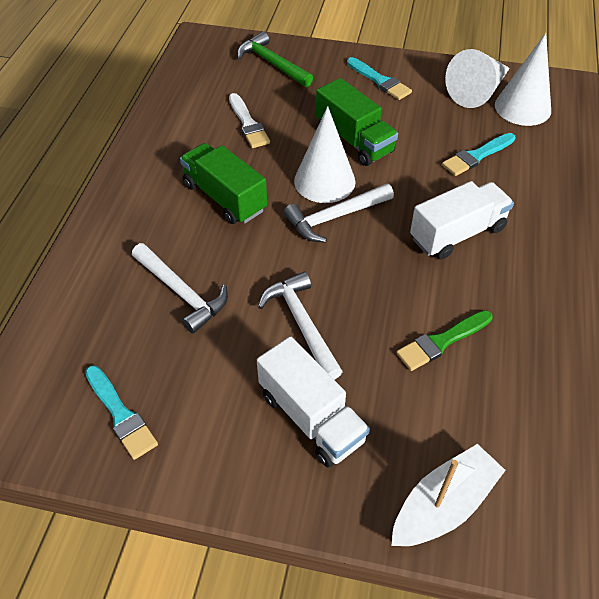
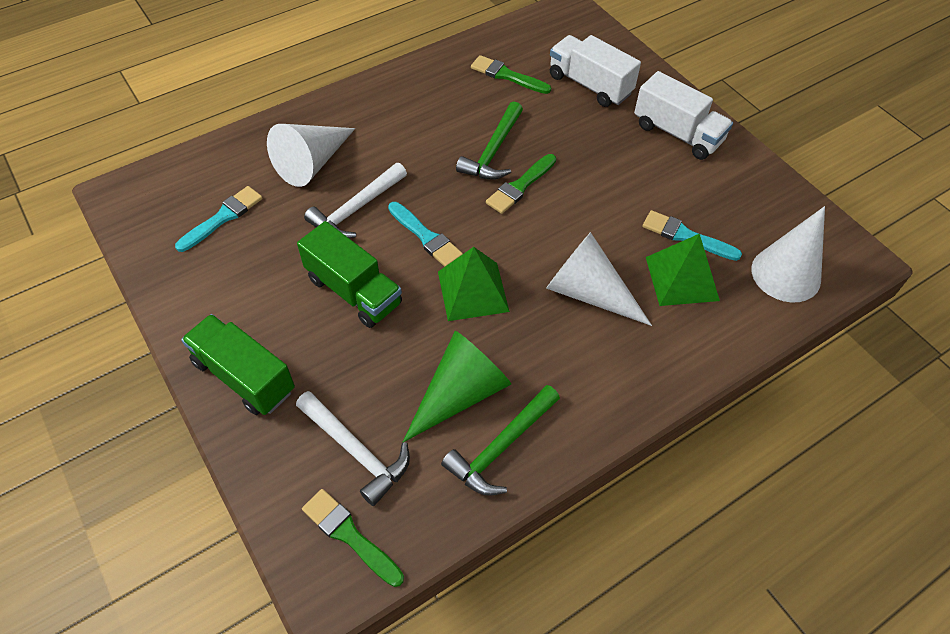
green brush: [396,310,493,371] = 1 -> [302,489,404,587] [471,55,551,94] [486,154,556,214] = 3
green cone: none = 0 -> [403,331,511,442] = 1
green hammer: [237,31,313,87] = 1 -> [441,385,560,496] [456,102,523,180] = 2
green pyramid: none = 0 -> [438,247,510,321] [646,234,720,306] = 2
white boat: [392,444,506,546] = 1 -> none = 0
white brush: [229,93,270,148] = 1 -> none = 0
white hammer: [132,243,228,334] [258,271,343,380] [284,184,394,243] = 3 -> [296,391,410,506] [304,163,407,238] = 2

